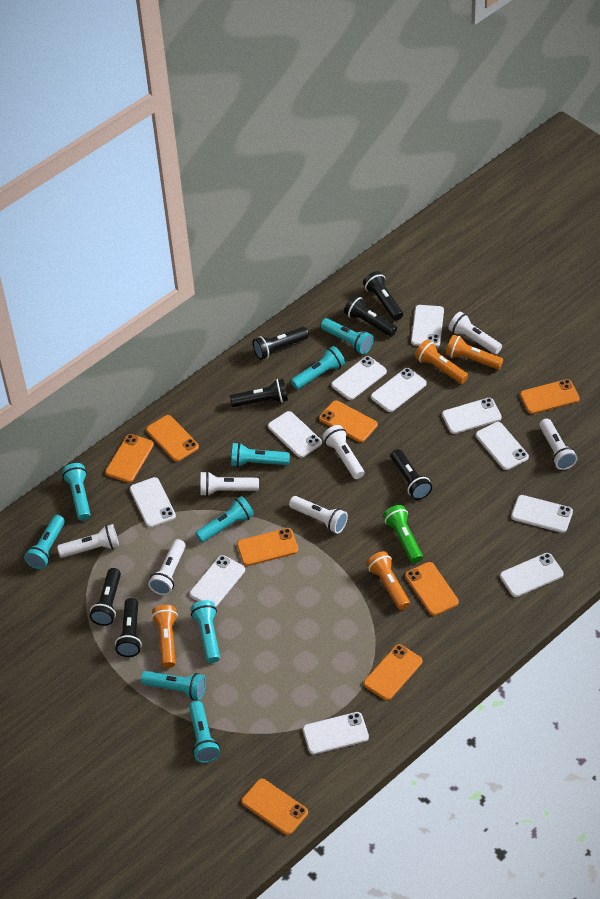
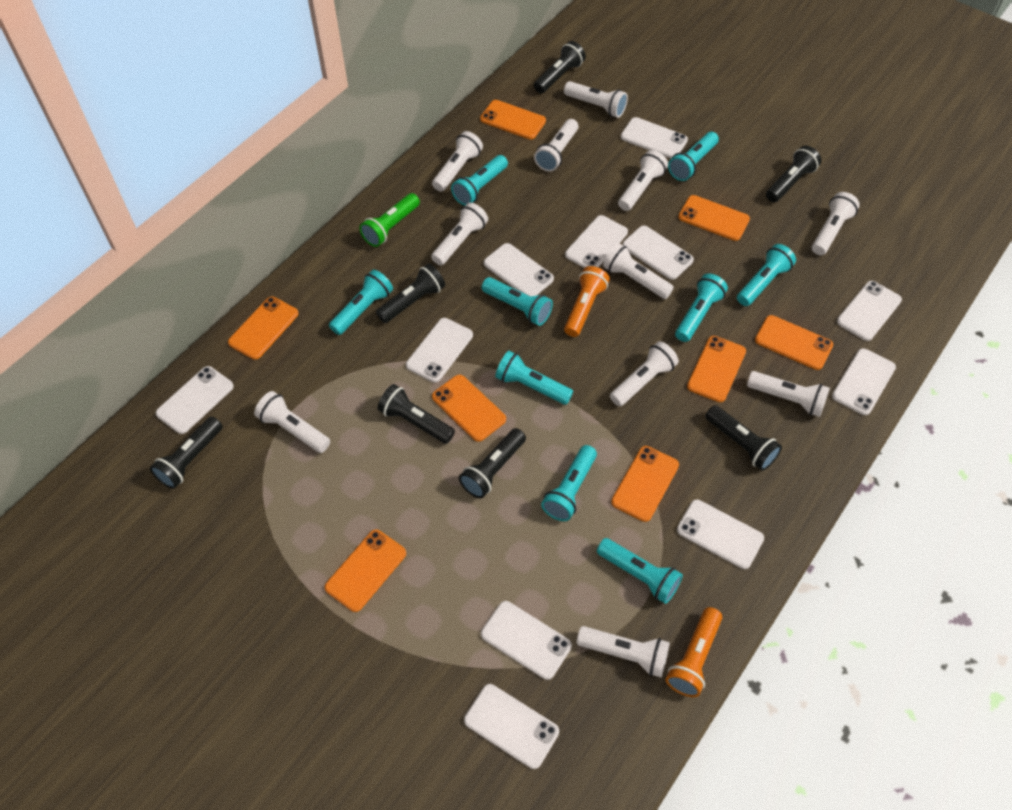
orange flashlight: [151,605,178,668] [366,551,410,610] [415,340,468,384] [446,334,503,370] = 4 -> [564,266,610,337] [666,607,722,697] = 2
white flashlight: [57,524,119,558] [148,539,185,595] [200,471,259,496] [289,496,348,534] [322,425,364,479] [448,312,502,354] [539,418,578,470] = 7 -> [254,391,330,453] [431,202,488,265] [432,131,483,192] [534,119,578,172] [564,81,628,118] [577,626,670,677] [603,243,674,299] [610,341,679,406] [618,150,668,211] [747,371,830,417] [812,192,860,255] = 11

